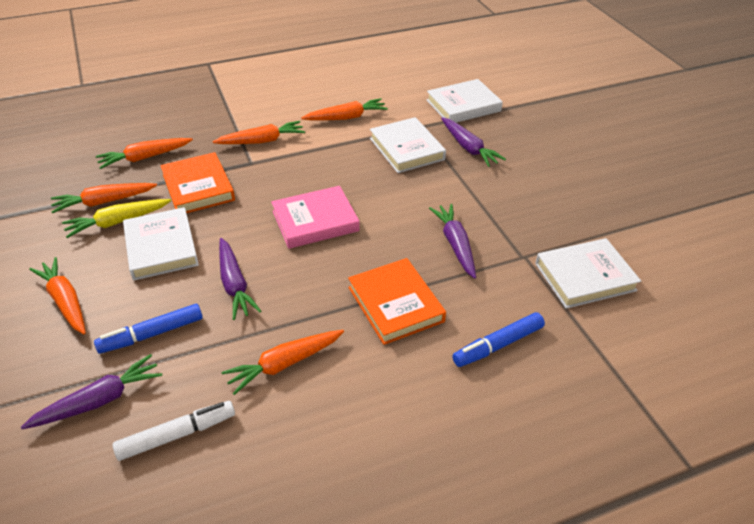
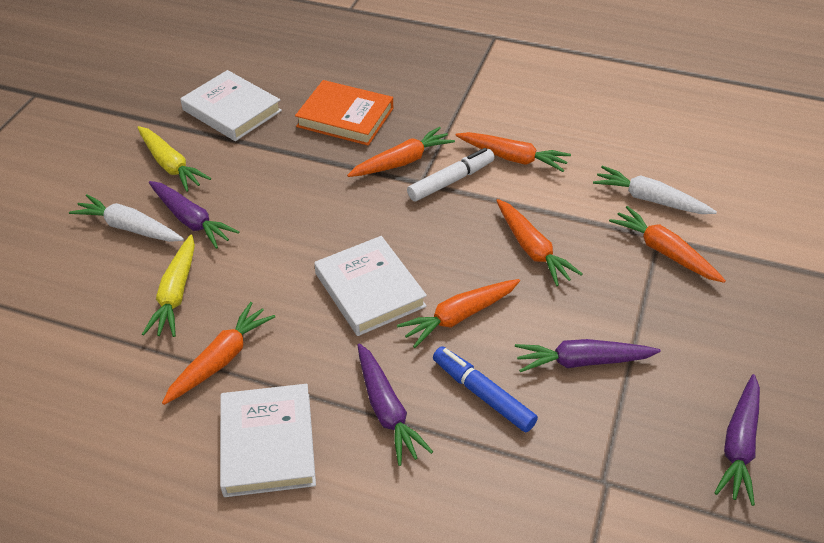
blue marker: [94,304,203,354] [453,312,545,367] = 2 -> [433,346,538,432] = 1
orange book: [161,152,235,213] [348,258,446,345] = 2 -> [295,80,393,146] = 1
pink book: [271,186,360,249] = 1 -> none = 0
white book: [123,207,199,280] [370,117,446,173] [427,79,503,123] [535,238,641,309] = 4 -> [180,70,282,141] [220,384,316,497] [314,236,427,336] = 3
white carrot: none = 0 -> [69,194,184,242] [593,166,717,214] = 2
yellow carrot: [62,199,171,238] = 1 -> [137,126,211,192] [142,234,195,337] = 2

